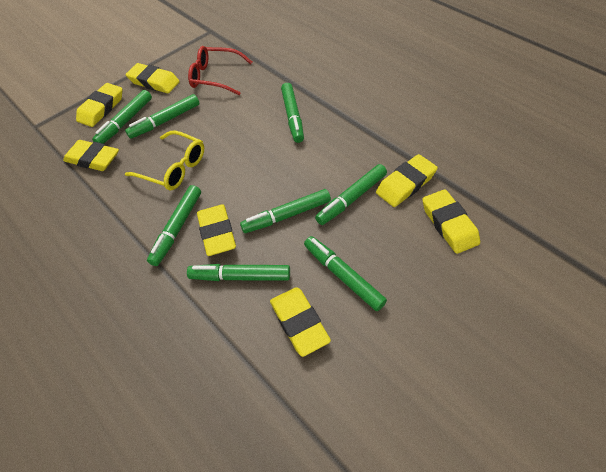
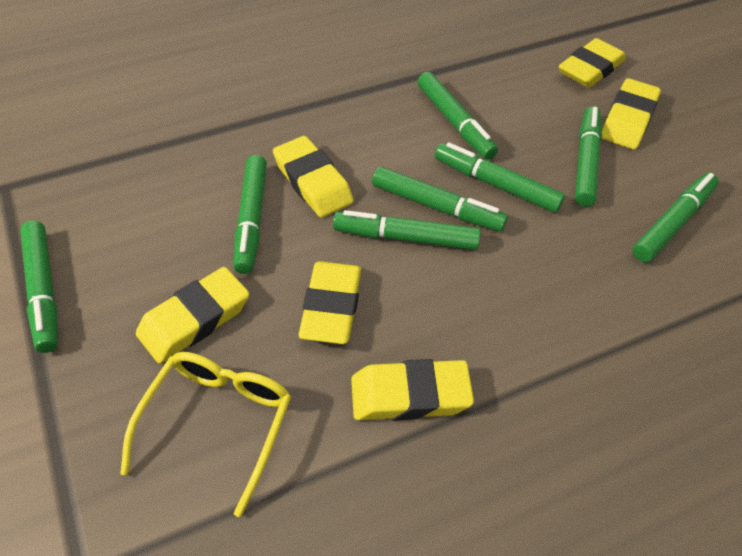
red glasses: [188,46,252,95] = 1 -> none = 0
yellow eraser: [63,140,119,171] [76,83,123,127] [126,63,180,93] [197,204,236,256] [270,287,331,357] [376,154,438,207] [422,189,480,254] = 7 -> [136,267,249,364] [273,136,354,218] [298,261,362,344] [351,359,474,421] [559,38,626,88] [602,78,661,150] = 6

